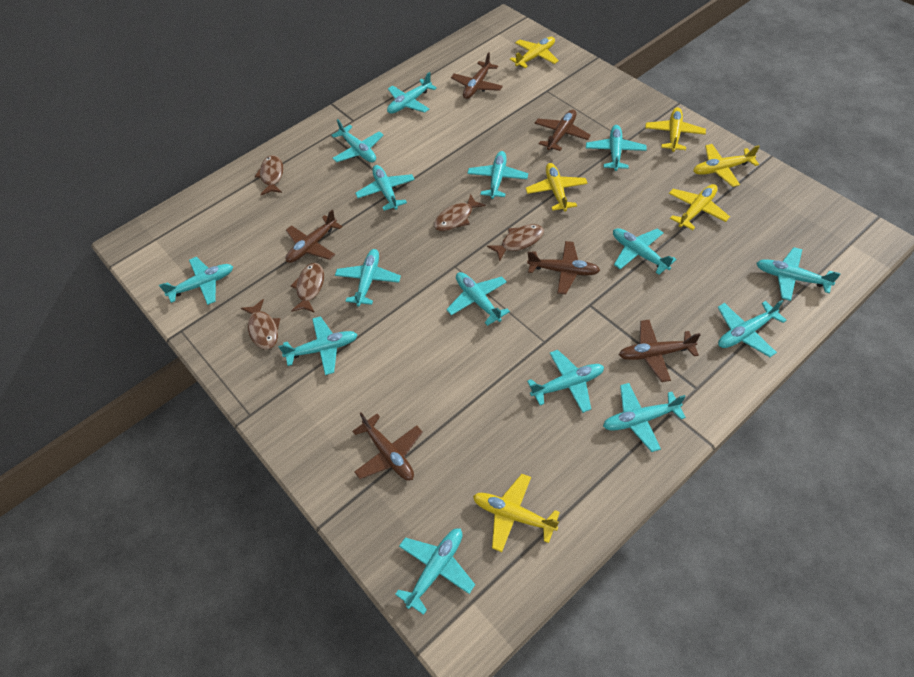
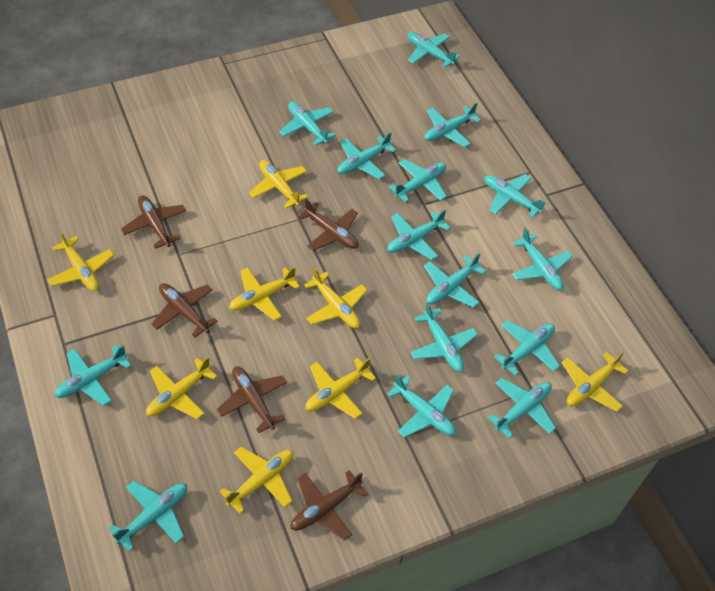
brown fish: [241,299,280,350] [255,155,283,195] [291,263,324,313] [434,194,486,231] [487,224,544,261] = 5 -> none = 0
brown plane: [286,210,343,263] [352,413,423,480] [451,52,503,99] [527,241,600,294] [534,109,591,151] [619,320,701,382] = 6 -> [121,195,186,249] [151,283,217,337] [217,366,287,433] [290,470,368,541] [298,199,358,251] = 5
yellow plane: [473,474,560,552] [510,37,559,68] [525,163,588,212] [645,107,706,152] [669,184,730,230] [693,144,760,187] = 6 -> [47,231,114,291] [146,357,217,420] [219,447,293,514] [229,267,300,321] [249,160,308,209] [304,267,367,328] [305,358,376,419] [561,351,628,412] = 8

